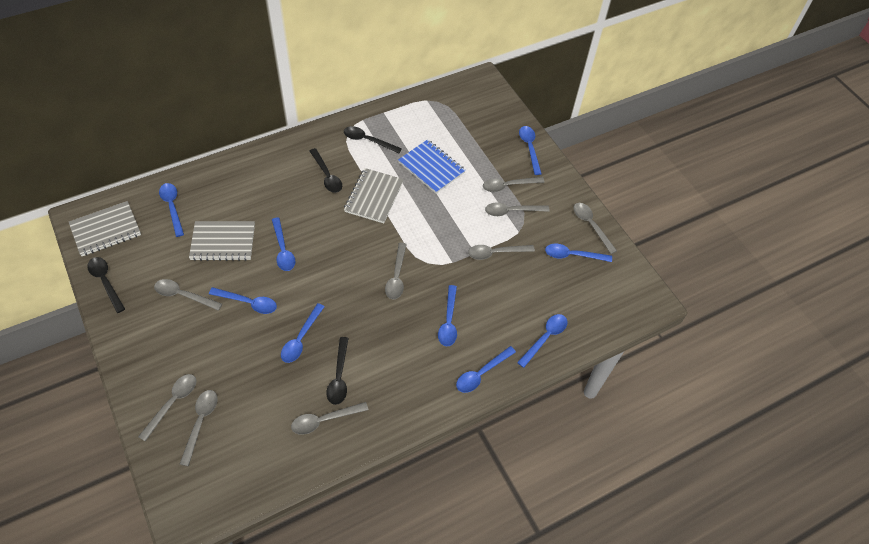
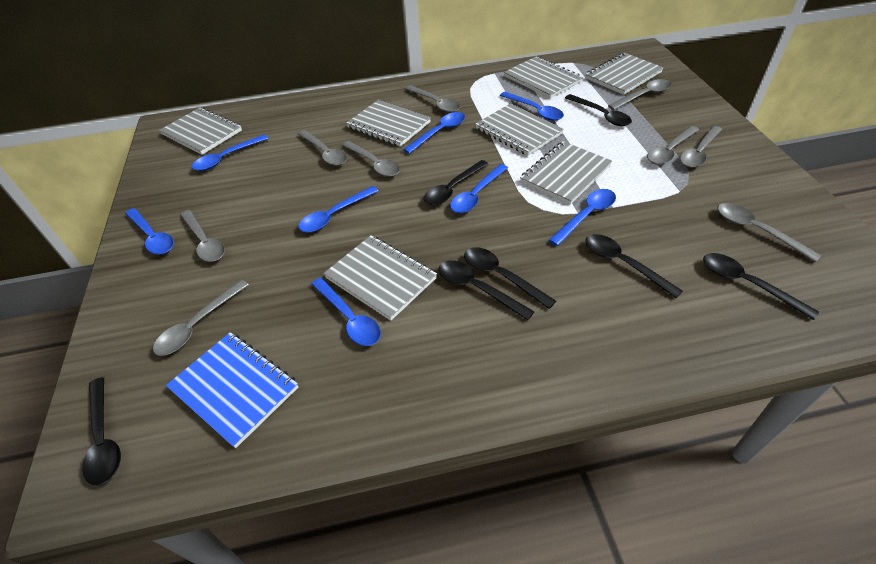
black spoon: [87,257,125,313] [310,148,342,193] [326,337,348,405] [344,126,402,153] = 4 -> [82,377,121,485] [424,160,489,205] [439,260,535,320] [464,247,556,309] [565,94,632,126] [586,234,683,298] [703,253,819,320] = 7
blue spoon: [159,183,184,237] [209,287,277,314] [272,217,295,271] [281,303,325,363] [438,285,457,346] [456,346,516,393] [517,314,567,368] [519,126,542,175] [545,244,612,262] = 9 -> [125,208,174,255] [192,134,269,171] [299,186,379,233] [311,278,381,346] [403,112,465,154] [450,164,508,213] [500,92,564,121] [549,189,616,246] = 8
grey notebook: [69,201,141,256] [189,221,255,261] [344,168,404,223] = 3 -> [159,108,242,155] [323,235,437,321] [346,100,431,147] [475,103,564,156] [504,56,583,98] [520,141,613,205] [585,53,664,95] = 7

